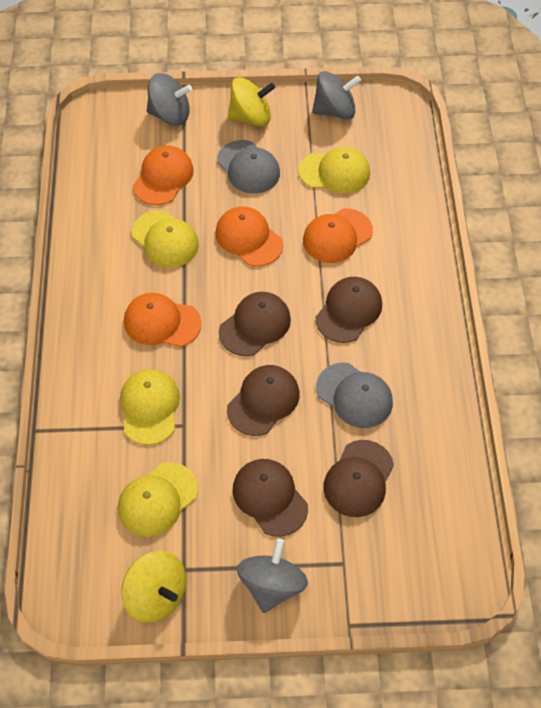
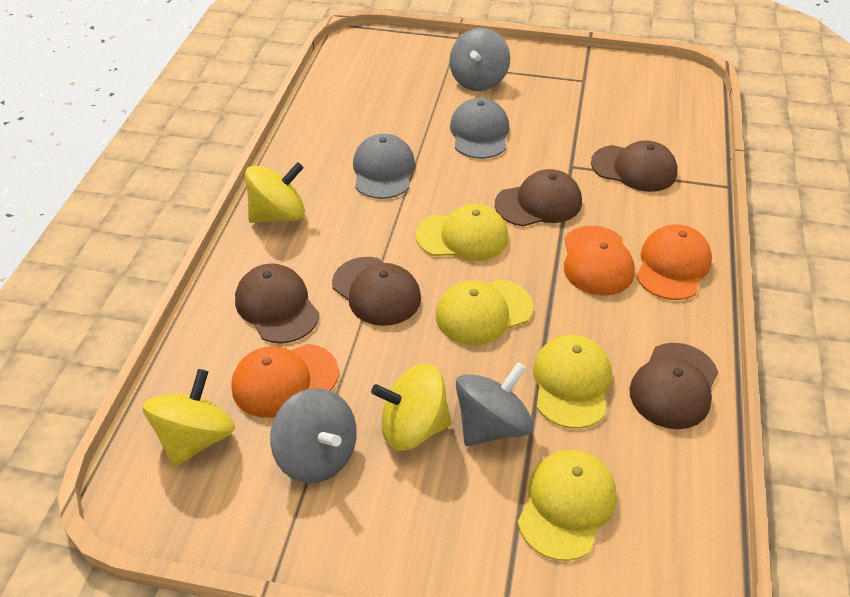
orange cap: [124,293,202,347] [133,145,194,205] [215,206,283,266] [303,209,373,263] = 4 -> [231,344,339,417] [564,225,635,296] [636,224,712,300] = 3
yellow spinning top: [121,551,186,623] [228,77,275,126] = 2 -> [143,369,235,467] [245,162,305,223] [371,364,452,451] = 3

